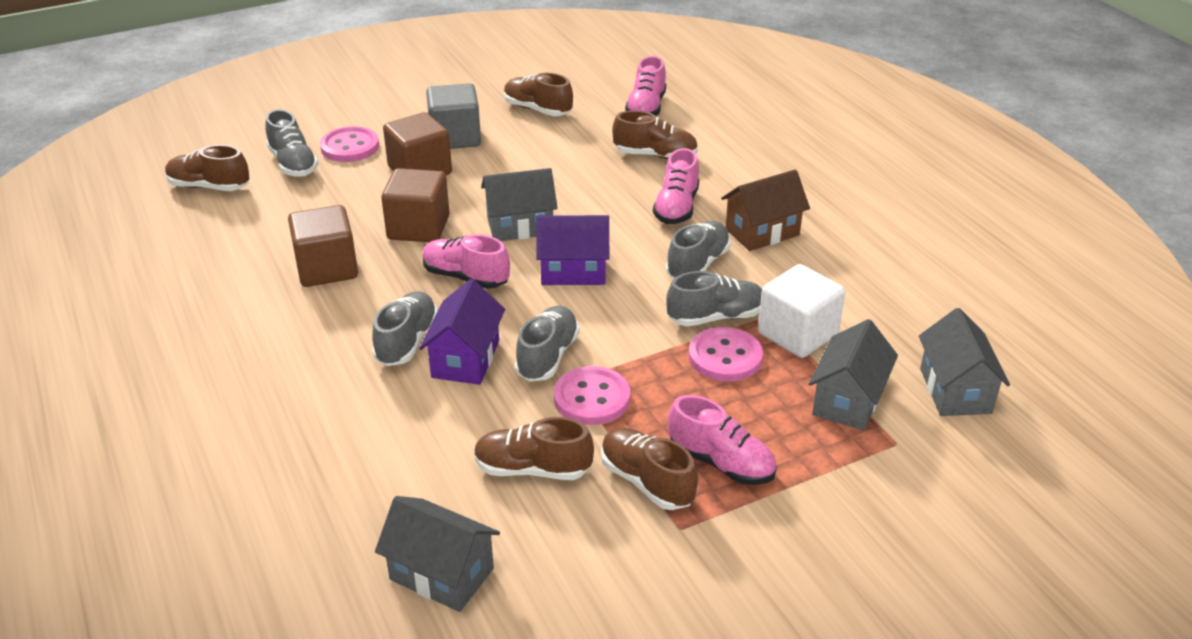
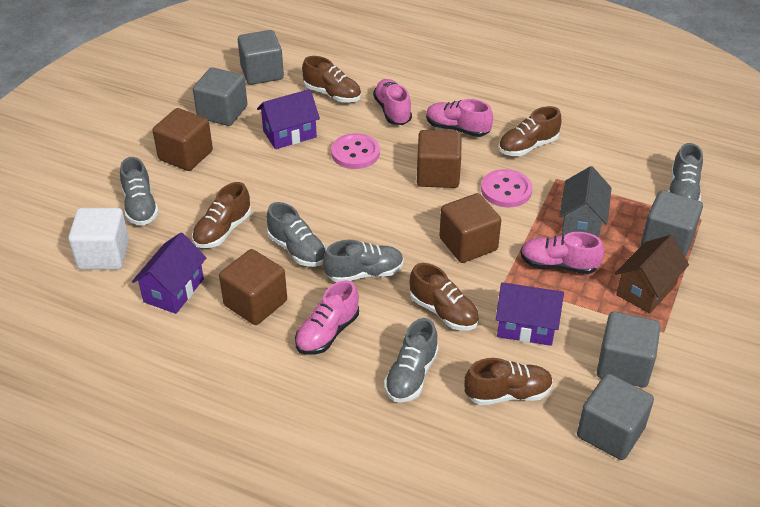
brown cube: [288,205,358,287] [381,168,450,242] [383,112,452,175] = 3 -> [153,108,213,171] [219,249,287,325] [417,130,461,188] [439,193,501,263] = 4
grey cube: [426,83,481,149] = 1 -> [193,67,247,126] [238,30,284,85] [577,373,654,460] [597,311,661,388] [641,190,703,257] = 5
grey house: [375,496,500,612] [481,168,558,241] [808,319,898,431] [919,308,1010,416] = 4 -> [559,166,612,237] = 1
pink button: [320,126,379,162] [554,366,630,425] [689,327,763,382] = 3 -> [331,133,380,169] [481,169,533,207] = 2
purple house: [419,279,505,385] [536,215,609,285] = 2 -> [132,233,206,314] [257,89,320,149] [496,282,564,346] = 3

